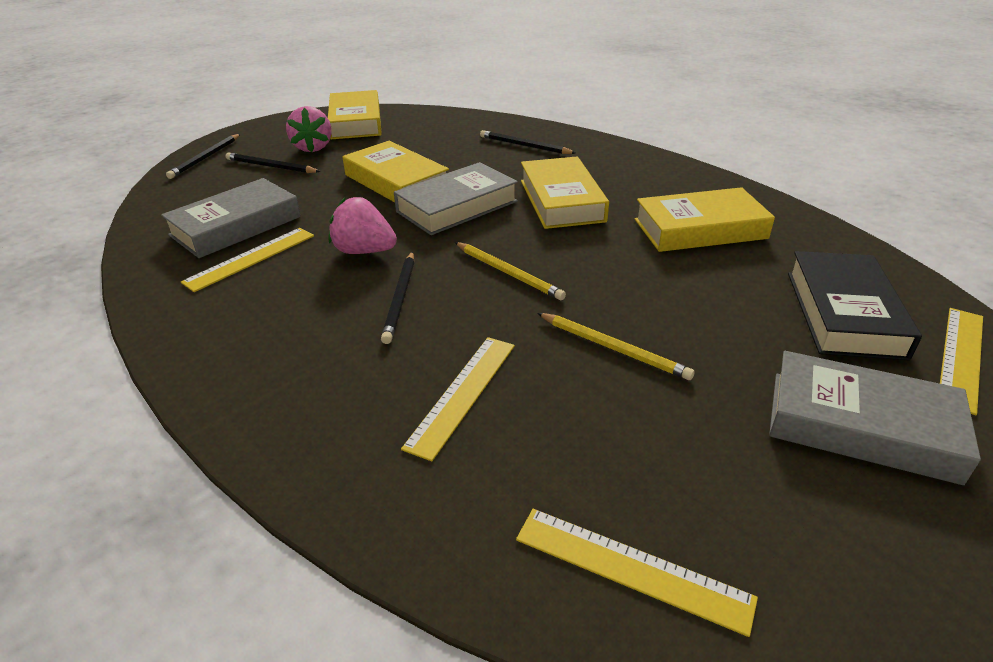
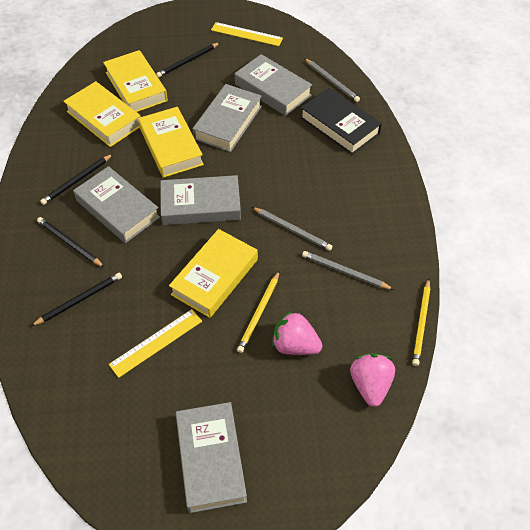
grey book: [161,178,301,258] [394,162,518,235] [769,351,981,485] = 3 -> [73,166,160,243] [160,175,241,225] [176,402,247,513] [193,84,262,152] [235,54,312,116] = 5
grey pencil: none = 0 -> [252,207,332,251] [302,251,394,290] [304,58,360,102] = 3
yellow ruler: [181,228,314,292] [401,337,515,461] [516,509,758,637] [940,308,983,415] = 4 -> [109,309,202,378] [211,22,283,46] = 2

